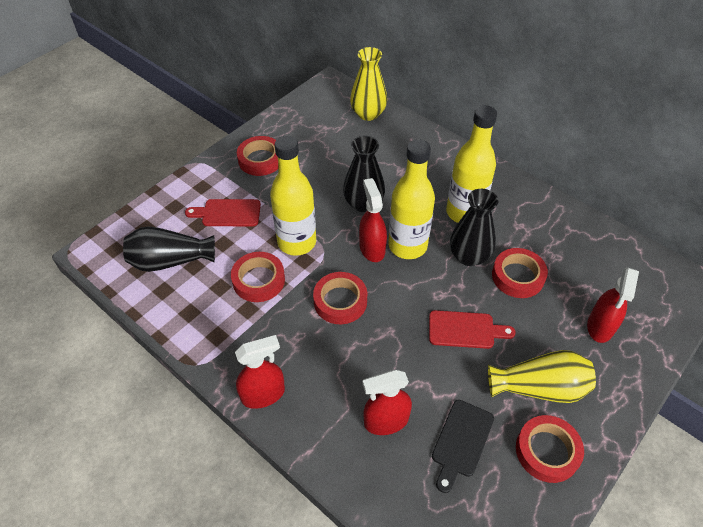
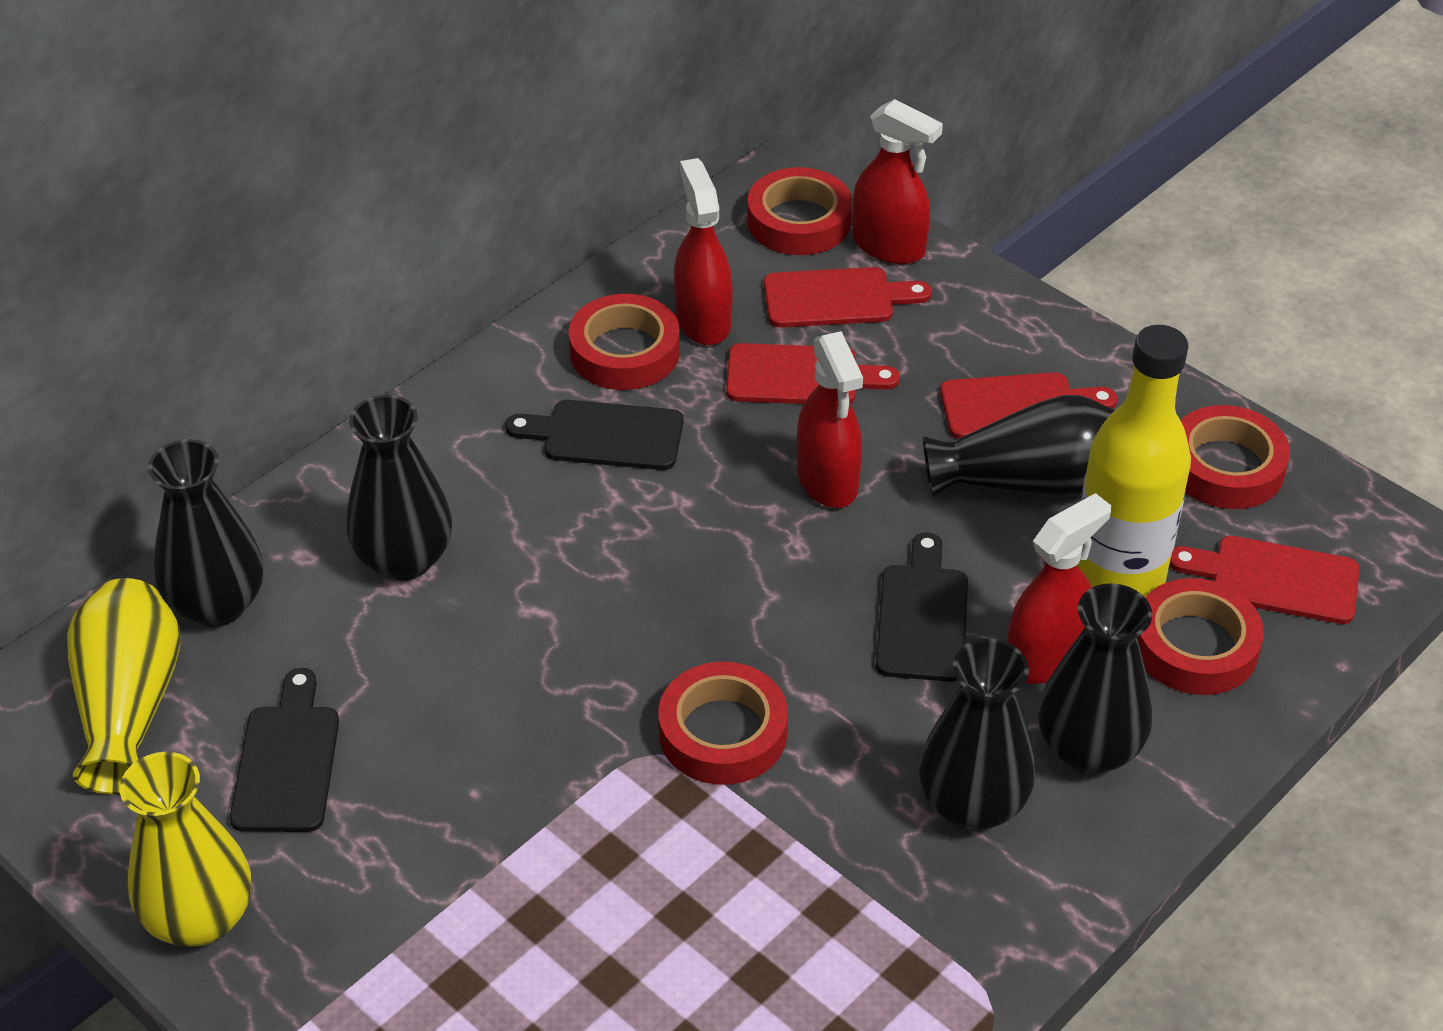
black cutting board: [432,400,494,493] = 1 -> [230,668,339,832] [505,400,683,470] [876,532,968,682] = 3
black vase: [123,226,215,272] [343,136,385,212] [450,189,498,266] = 3 -> [148,439,263,627] [346,395,452,581] [919,638,1035,831] [923,395,1115,498] [1038,583,1152,775] = 5
red cutting board: [185,199,261,226] [429,310,516,349] = 2 -> [726,343,900,404] [764,267,932,327] [940,372,1117,439] [1169,536,1360,624] = 4
yellow bottle: [270,136,316,256] [388,139,435,259] [446,105,497,223] = 3 -> [1077,325,1191,597] = 1

